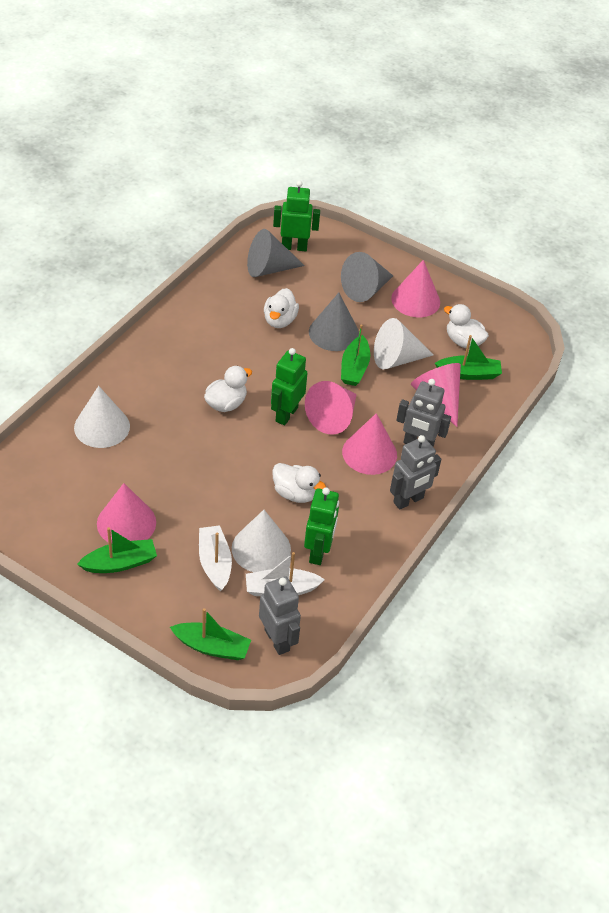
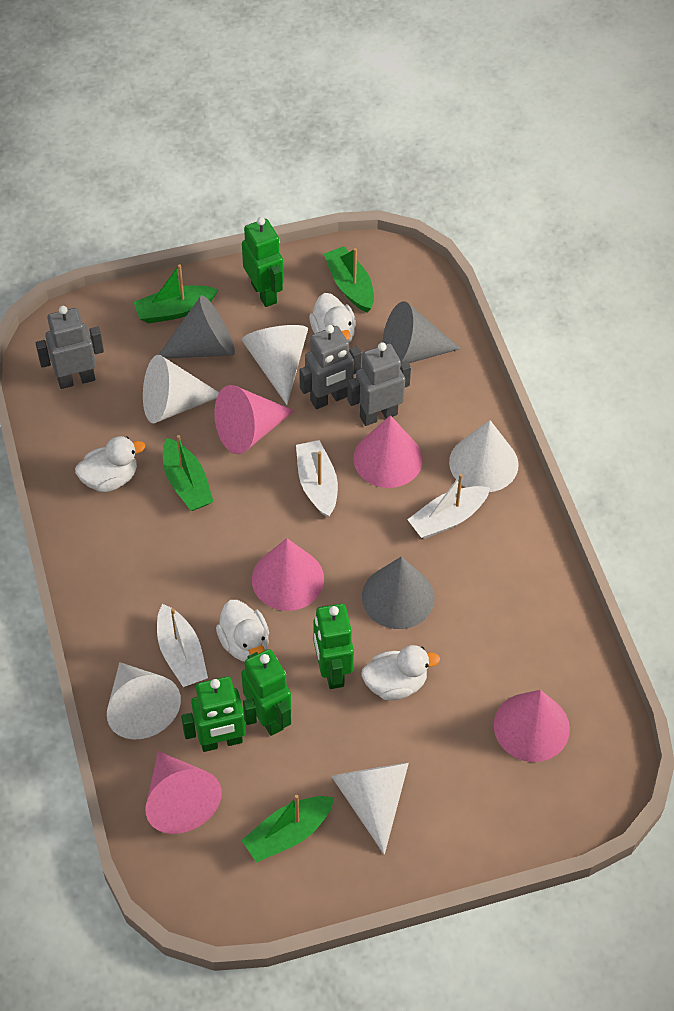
green robot: [271,348,307,425] [273,181,320,251] [304,487,339,565] = 3 -> [181,676,257,752] [241,649,291,736] [242,217,284,307] [313,604,354,689] = 4
white boat: [199,525,232,592] [246,552,325,596] = 2 -> [157,604,208,687] [296,440,338,518] [407,474,490,539] = 3
white cone: [74,386,130,448] [232,510,291,572] [374,318,433,370] = 3 -> [107,662,181,739] [143,355,219,423] [242,325,308,405] [331,763,409,855] [449,420,519,492] = 5

